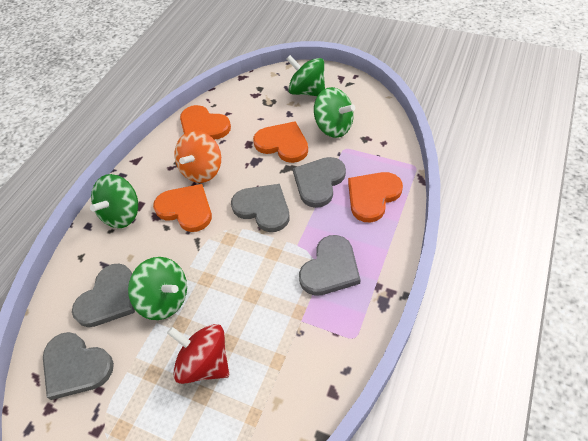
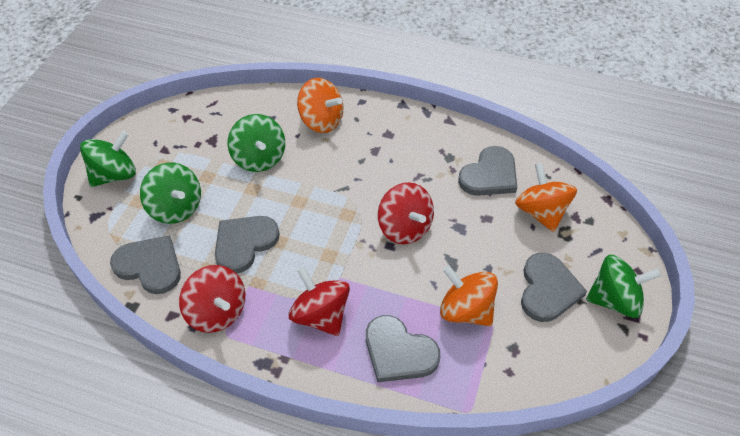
orange heart: [153,184,212,232] [180,105,231,140] [253,121,308,163] [348,172,403,223] = 4 -> none = 0
orange spinning top: [174,130,221,183] = 1 -> [297,78,343,133] [440,265,498,326] [515,163,577,232] = 3
red spinning top: [167,324,229,384] = 1 -> [179,265,245,333] [289,267,350,336] [378,182,434,244] = 3

